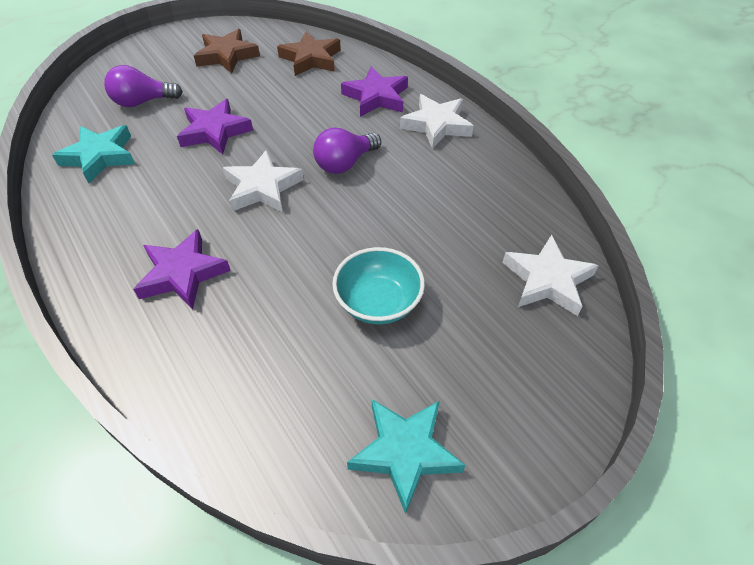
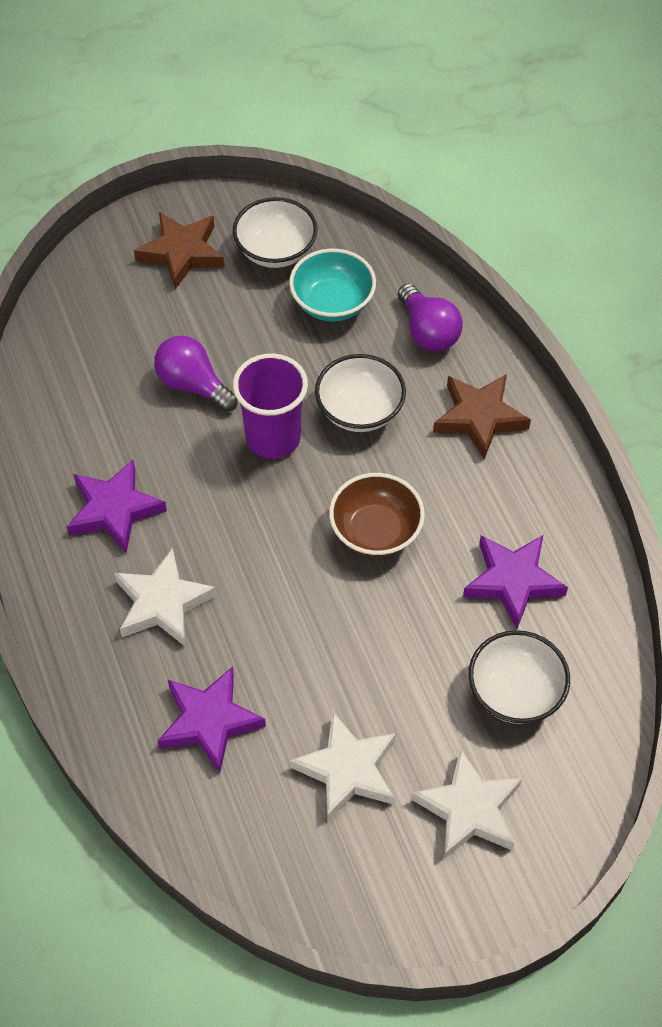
brown bowl: none = 0 -> [329,473,425,557] = 1
purple cup: none = 0 -> [233,353,308,459] = 1
turquoise star: [52,125,135,183] [347,399,466,515] = 2 -> none = 0
white bowl: none = 0 -> [233,197,318,268] [315,354,406,432] [469,630,570,724] = 3

